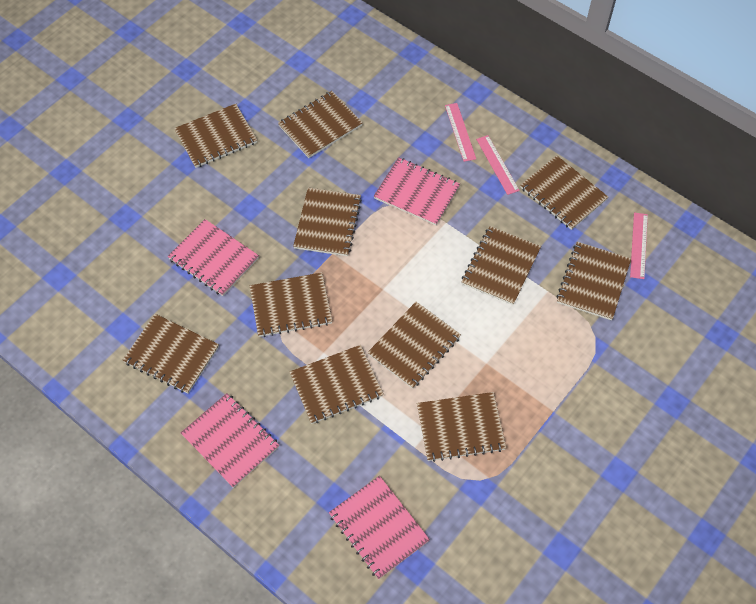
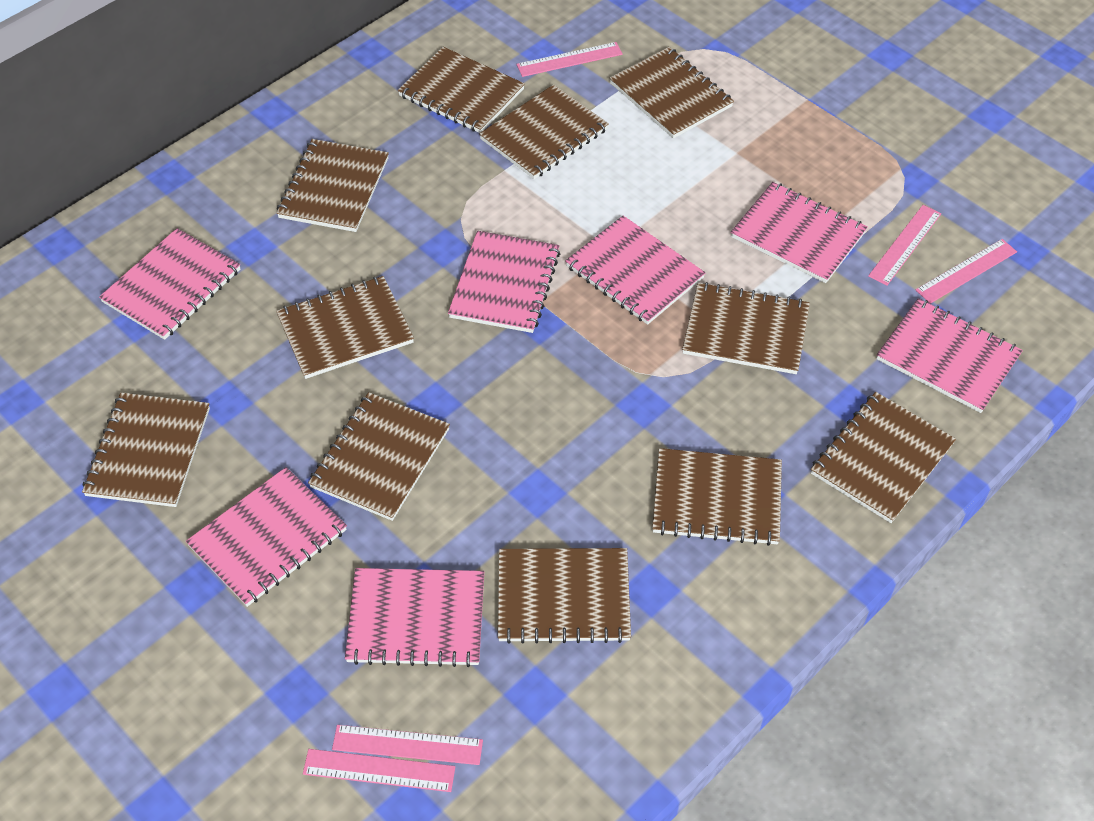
pink notebook: [168,219,259,296] [181,393,279,488] [329,476,430,579] [374,157,460,226] = 4 -> [99,228,240,340] [186,467,347,607] [345,568,484,667] [448,231,560,333] [565,216,706,325] [731,182,868,283] [876,298,1023,413] = 7
pink ruler: [445,103,476,162] [476,135,520,195] [630,212,648,279] = 3 -> [303,749,455,792] [332,725,483,765] [516,42,623,77] [868,205,941,286] [916,239,1017,304] = 5

